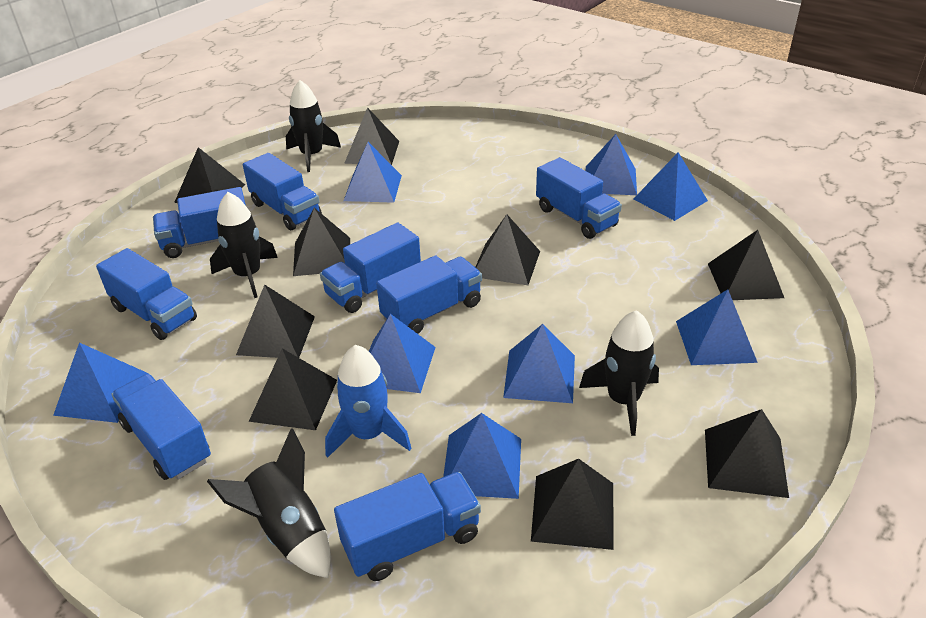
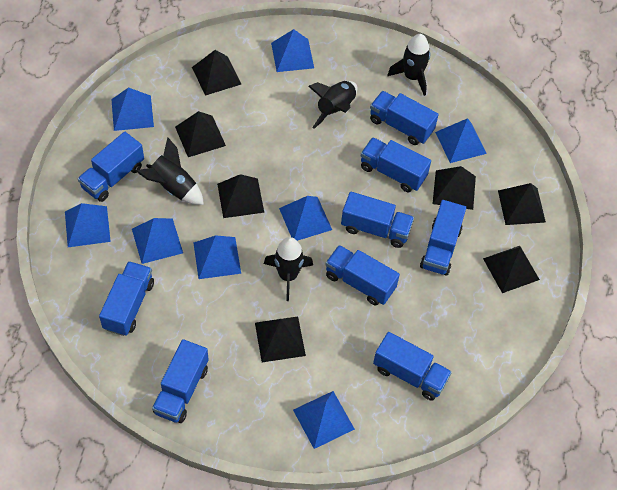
black pyramid: [174,147,245,203] [236,284,315,358] [249,348,337,430] [293,208,350,276] [344,107,399,165] [475,214,540,285] [531,459,614,550] [705,409,789,498] [708,230,784,300] = 9 -> [175,111,226,157] [192,50,241,96] [217,174,264,218] [255,316,306,362] [433,166,476,210] [483,246,540,293] [498,183,546,225] = 7
blue rocket: [325,345,411,458] = 1 -> none = 0
blue truck: [96,248,197,340] [111,374,211,480] [153,187,246,258] [243,153,322,230] [320,222,421,313] [334,472,481,581] [376,255,482,334] [536,157,622,239] = 8 -> [78,132,144,202] [99,261,154,336] [152,339,209,423] [325,245,400,306] [341,192,414,248] [361,137,431,192] [370,91,439,145] [373,332,452,401] [420,200,466,276] = 9

